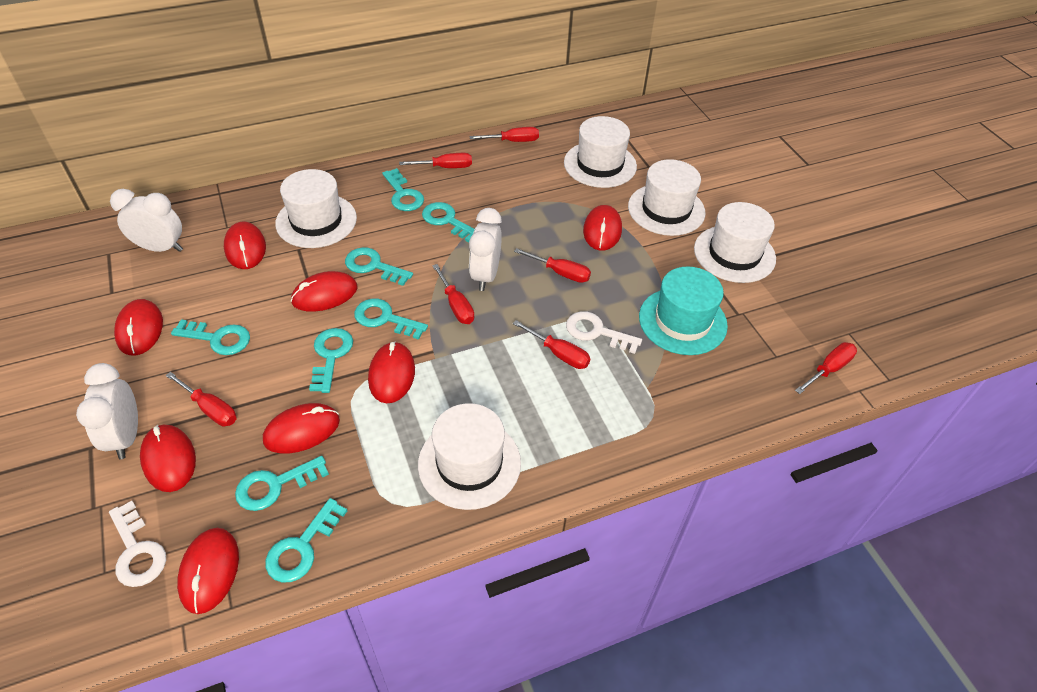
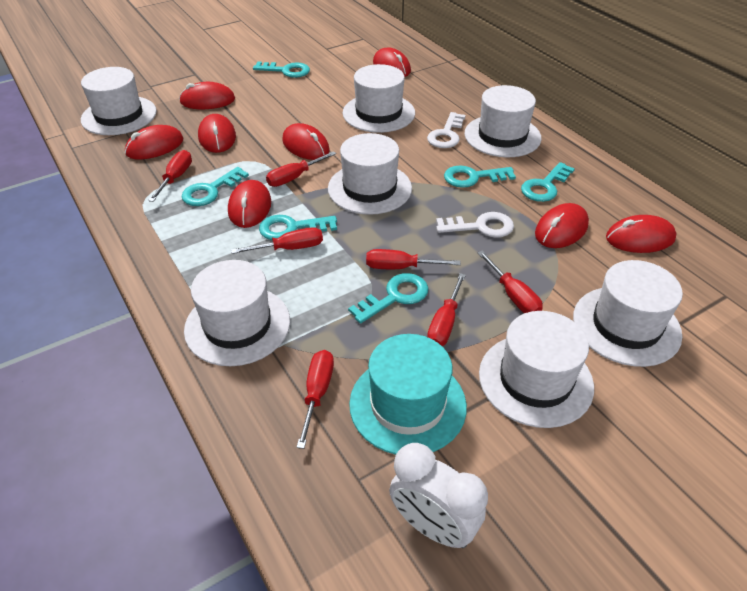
turquoise key: [171,319,250,355] [235,456,329,511] [265,498,347,583] [309,328,353,393] [345,247,413,286] [354,299,428,340] [382,168,424,211] [422,202,475,242] = 8 -> [182,167,249,206] [253,61,310,78] [259,215,337,240] [348,273,428,323] [444,165,516,188] [521,162,575,202] = 6
white clock: [76,363,138,459] [110,189,183,252] [469,208,502,291] = 3 -> [389,443,488,548] = 1
white hat: [275,169,357,248] [418,403,521,510] [564,116,637,188] [628,159,706,236] [694,202,776,283] = 5 -> [81,67,157,135] [184,260,290,366] [328,133,412,215] [343,64,415,133] [464,85,541,157] [479,311,594,428] [573,260,683,367] = 7

